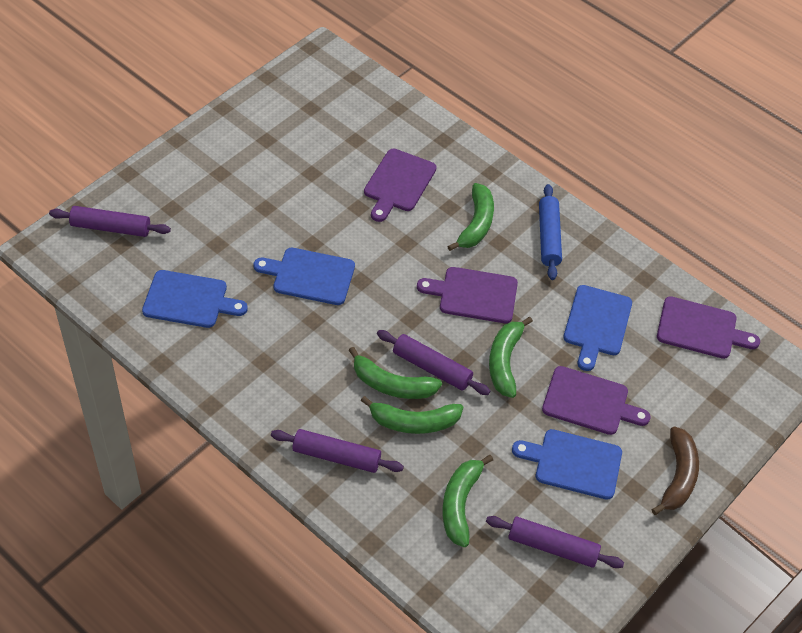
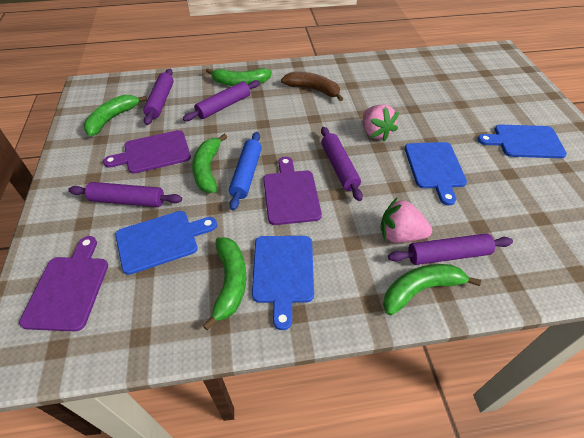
pink strawberry: none = 0 -> [363,104,399,141] [380,198,432,243] = 2
purple cutting board: [364,149,437,222] [417,267,518,323] [542,366,650,435] [657,296,760,359] = 4 -> [19,236,108,331] [103,130,191,174] [263,157,322,225] = 3
purple rolling pin: [49,206,171,237] [271,429,404,473] [377,330,490,395] [486,516,624,568] = 4 -> [68,182,182,207] [143,69,174,125] [183,80,260,121] [321,127,363,201] [388,233,513,265] = 5

